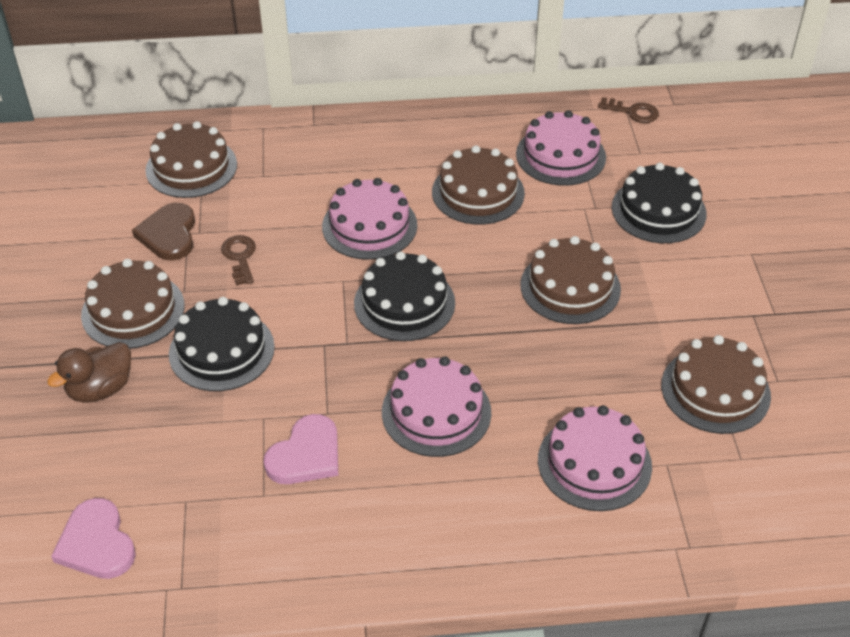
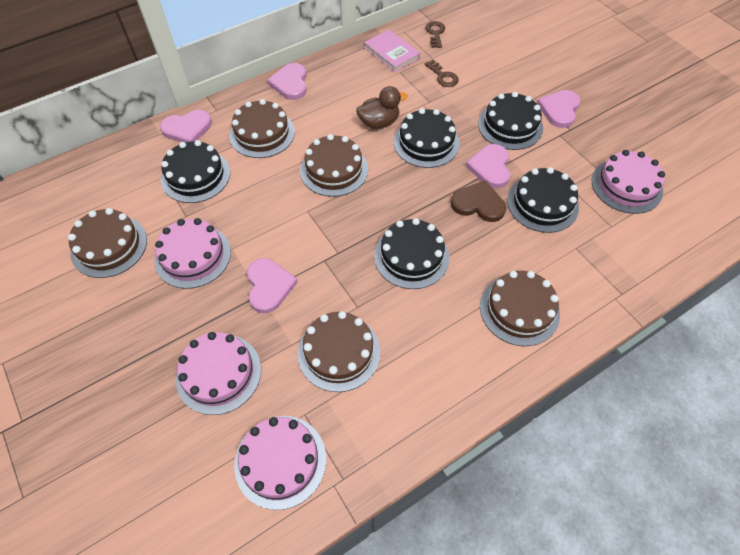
black cake: [169,297,275,391] [354,251,455,341] [612,163,707,243] = 3 -> [161,140,230,203] [374,218,449,289] [394,108,460,168] [478,92,543,150] [507,167,579,233] = 5
pink book: none = 0 -> [364,29,420,72] = 1
pink heart: [51,498,136,579] [263,414,338,484] = 2 -> [160,110,212,143] [247,258,298,313] [267,63,307,100] [465,144,510,188] [537,90,580,128] = 5

